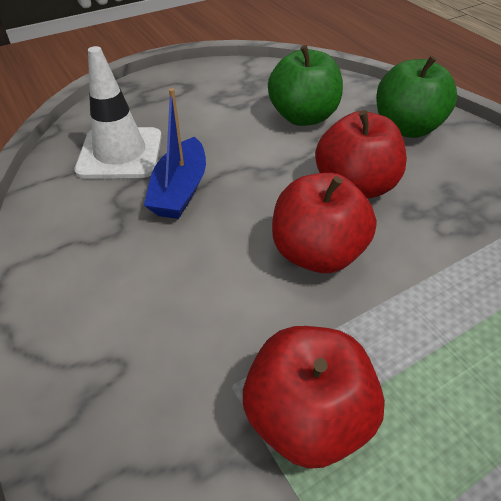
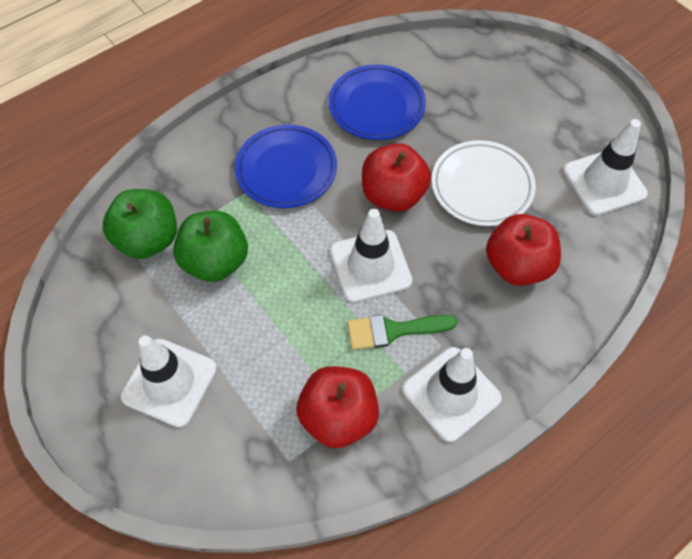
blue boat: [144,88,206,219] = 1 -> none = 0
blue plate: none = 0 -> [235,125,337,208] [329,65,426,140] = 2
green brush: none = 0 -> [348,315,458,350] = 1
white plate: none = 0 -> [432,140,536,226] = 1
white traffic cone: [75,46,162,178] = 1 -> [121,335,217,428] [330,209,412,303] [402,347,502,442] [563,119,648,215] = 4

